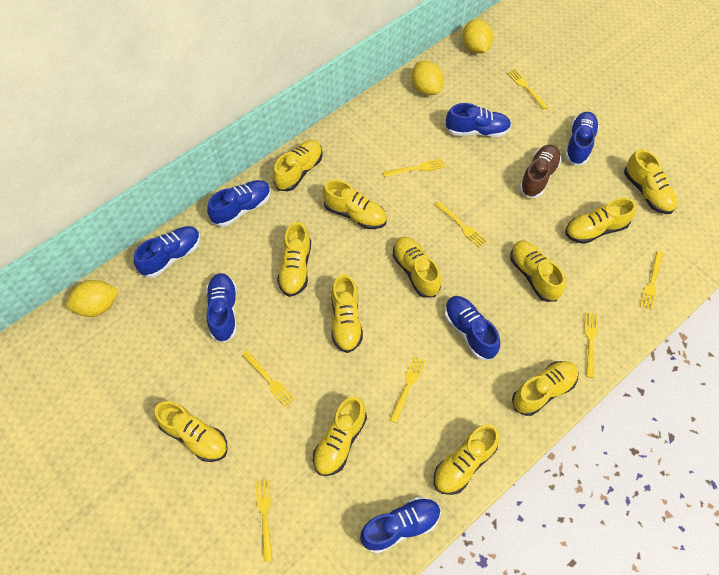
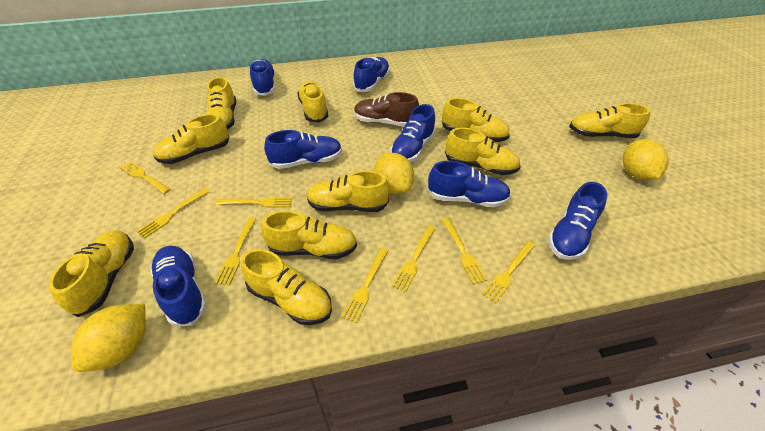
yellow shoe: [154,401,228,462] [273,140,323,191] [277,222,311,297] [313,396,367,476] [322,180,387,229] [332,274,363,353] [393,236,441,297] [434,424,500,495] [510,240,565,302] [512,361,578,416] [565,198,636,244] [624,149,677,214] = 12 -> [49,230,134,317] [154,114,230,164] [206,77,236,129] [241,249,332,325] [261,210,357,259] [297,81,328,122] [306,171,390,212] [442,98,510,142] [445,128,521,175] [569,103,651,138] = 10

